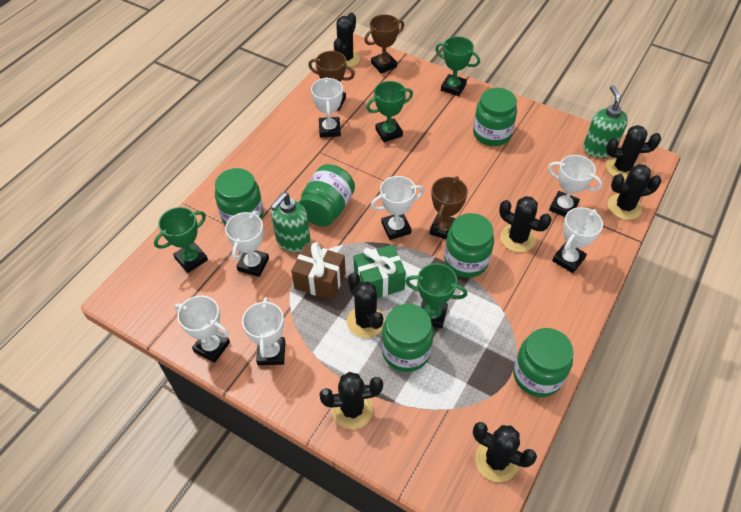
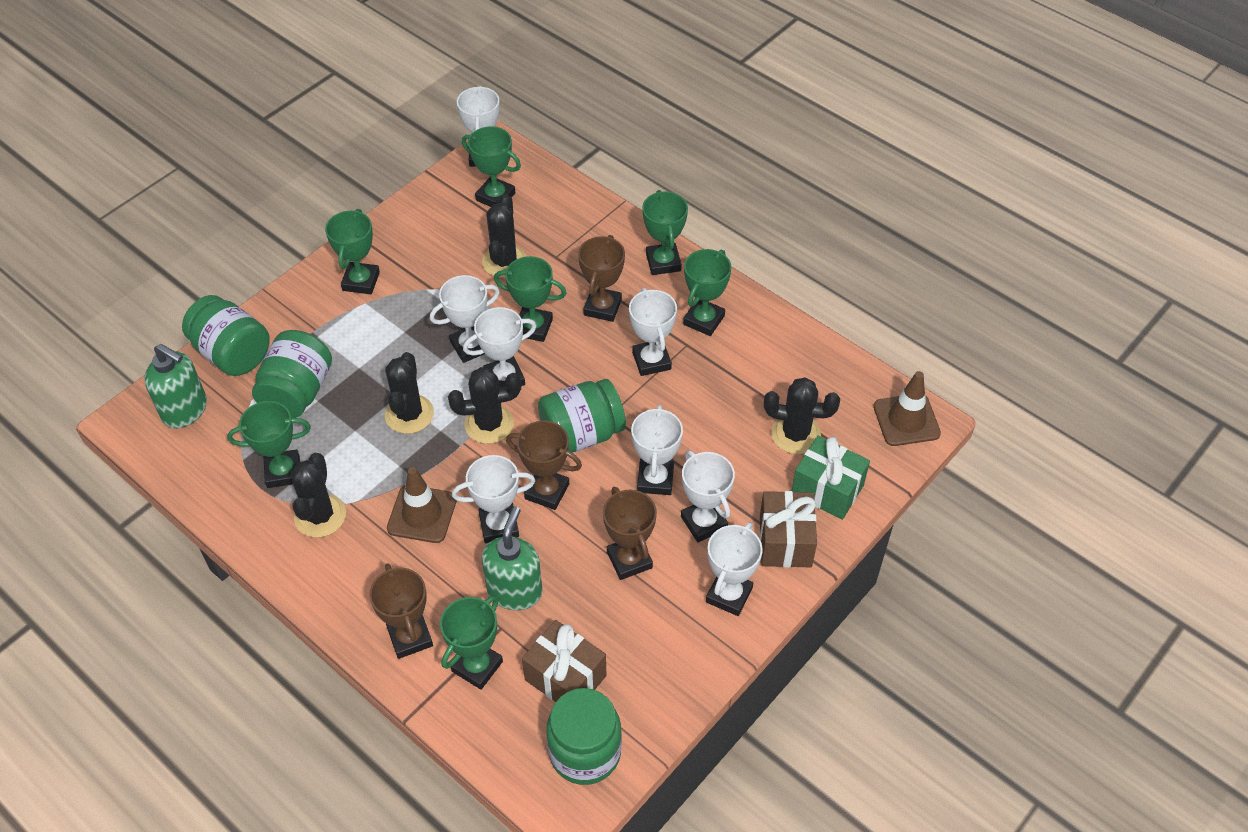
black cactus: [319,372,383,429] [334,13,360,67] [347,272,385,338] [473,422,537,482] [499,196,552,252] [606,125,661,180] [608,164,661,220] = 7 -> [291,453,346,538] [385,352,434,434] [448,367,521,444] [482,194,527,278] [764,377,840,454] = 5
brown gift: [291,242,346,301] = 1 -> [522,620,607,702] [760,491,817,568] = 2
brown traffic cone: none = 0 -> [387,467,457,543] [873,371,941,446] = 2
brown trophy: [308,51,355,111] [364,14,404,73] [429,176,468,239] = 3 -> [369,563,433,659] [506,420,582,510] [578,235,625,322] [603,487,657,580] = 4
green jar: [215,168,264,225] [299,164,355,227] [382,304,434,372] [444,213,494,278] [473,88,517,146] [513,328,574,397] = 6 -> [182,295,270,376] [252,330,332,418] [538,379,626,453] [546,688,622,785] = 4
green trophy: [154,207,208,273] [366,81,413,142] [405,263,467,329] [435,36,480,96] = 4 -> [227,401,311,488] [325,209,380,294] [440,595,503,690] [462,126,521,207] [494,256,566,342] [642,190,688,275] [683,249,731,336] = 7
white trophy: [174,296,230,363] [225,211,269,277] [242,297,285,365] [311,77,343,137] [371,176,424,240] [548,155,602,217] [552,207,603,273] = 7 -> [430,275,500,363] [452,455,535,543] [457,86,500,167] [463,307,536,387] [629,288,677,376] [631,405,683,495] [681,451,735,542] [706,522,763,616] = 8

